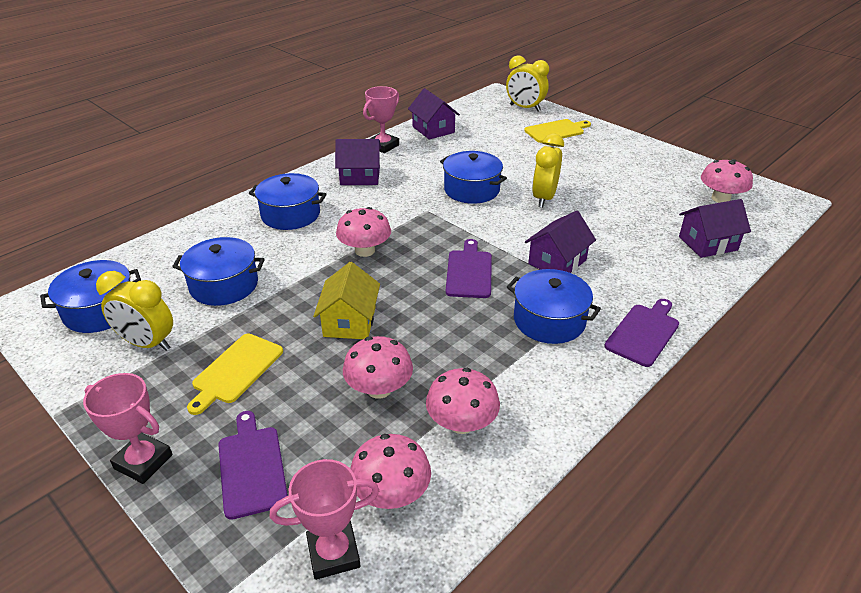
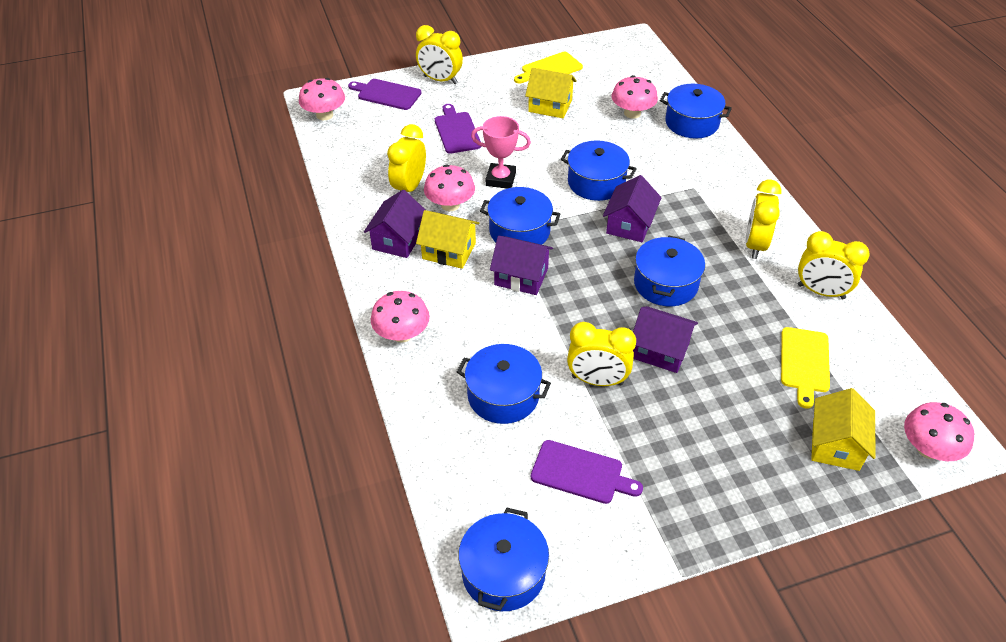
blue pot: [40,260,141,333] [172,237,265,306] [249,173,327,230] [440,151,507,204] [507,269,601,344] = 5 -> [457,344,551,424] [459,508,549,611] [480,187,560,245] [561,140,637,201] [634,236,705,306] [660,84,732,139] = 6
pink trophy: [83,373,173,484] [270,459,379,580] [363,86,399,153] = 3 -> [471,116,531,189] = 1
yellow clock: [96,271,173,351] [506,55,549,112] [532,134,564,208] = 3 -> [387,124,426,192] [416,25,463,84] [567,322,636,386] [745,180,781,259] [798,231,870,299] = 5
yellow house: [313,262,380,339] = 1 -> [416,210,479,269] [525,68,577,118] [811,388,876,471] = 3

